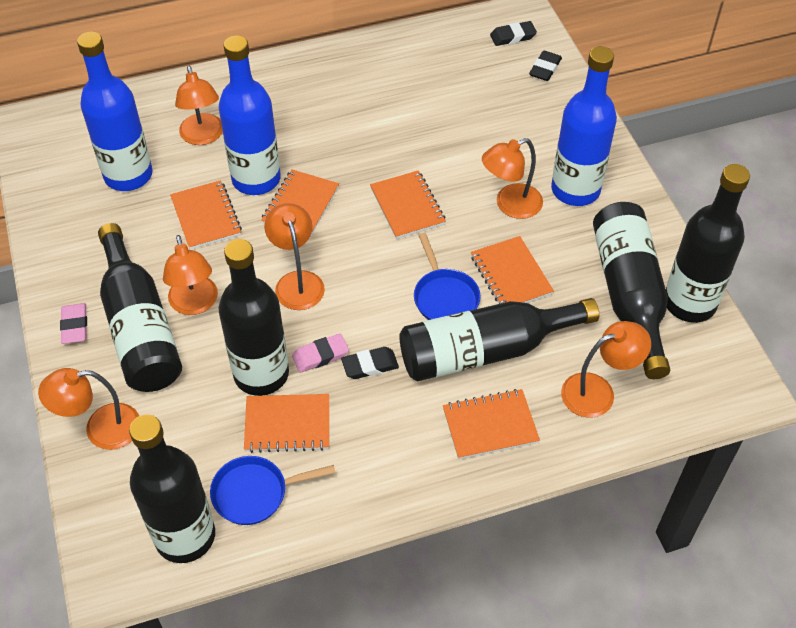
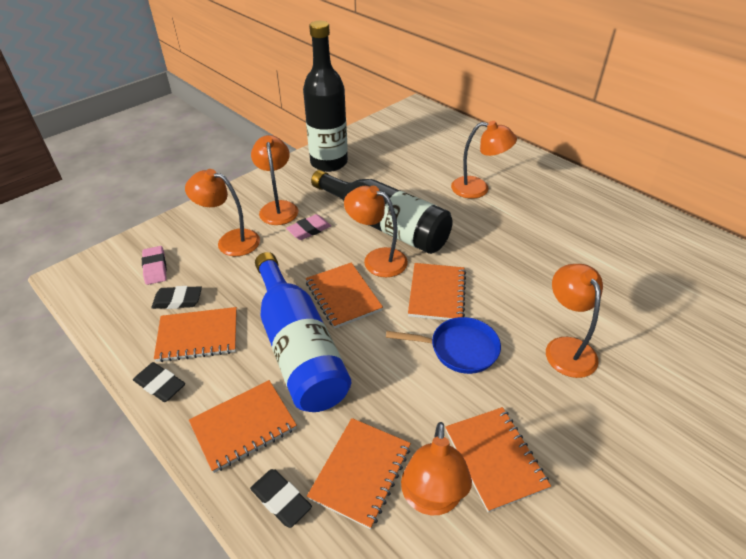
black bottle: [98,223,182,392] [129,414,215,563] [219,239,289,396] [399,298,599,382] [593,202,670,379] [666,164,750,323] = 6 -> [303,21,348,172] [311,170,453,254] = 2
blue bottle: [77,31,153,191] [219,35,281,195] [551,46,617,206] = 3 -> [255,252,351,412] = 1
blue pan: [210,456,336,525] [414,233,481,320] = 2 -> [386,317,501,374] = 1

